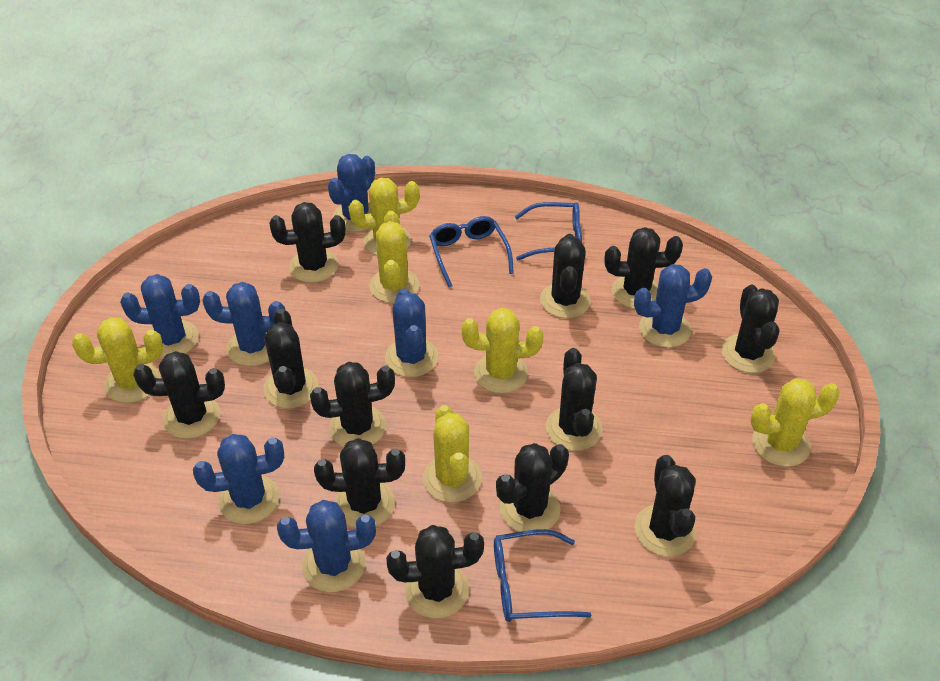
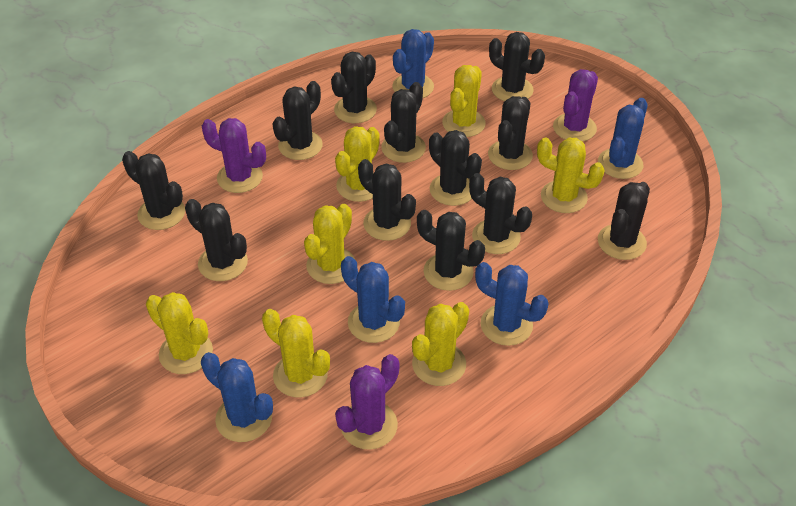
blue cactus: [120,274,200,358] [193,434,284,524] [202,282,285,366] [277,500,376,592] [328,154,375,232] [385,289,438,377] [634,264,712,348] = 7 -> [201,352,273,442] [341,256,405,343] [392,29,434,98] [475,262,549,346] [598,98,648,179] = 5
blue glasses: [429,216,514,287] [494,529,591,622] [515,202,582,261] = 3 -> none = 0
purple cactus: none = 0 -> [202,118,266,193] [335,354,399,450] [553,69,598,142] = 3
yellow cactus: [72,317,163,403] [348,177,420,255] [369,211,419,303] [423,405,482,503] [462,308,543,393] [750,378,840,467] = 6 -> [146,292,213,374] [262,309,330,397] [304,204,355,284] [335,126,380,202] [412,302,469,386] [442,65,486,137] [537,138,605,213] = 7

